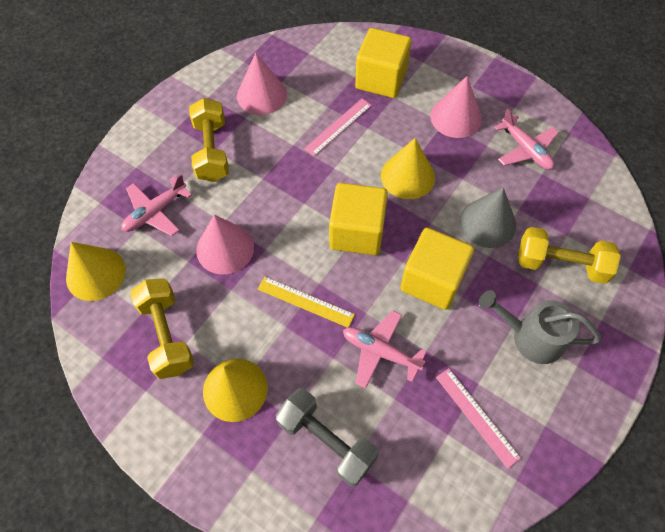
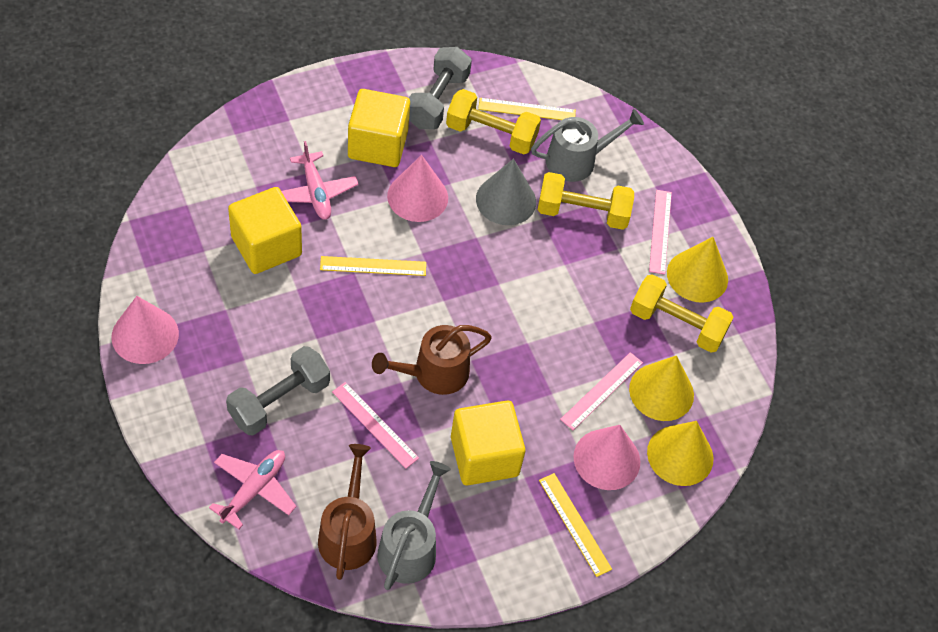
brown watering can: none = 0 -> [318,444,377,580] [372,325,492,395] = 2
grey dumbbell: [276,388,379,486] = 1 -> [226,346,330,436] [409,47,472,129] = 2
grey watering can: [479,290,601,364] = 1 -> [377,461,451,590] [531,109,644,182] = 2
pink plane: [121,174,192,236] [343,311,426,389] [494,108,559,170] = 3 -> [209,450,296,529] [281,141,358,220] = 2
pink ruler: [304,99,372,156] [436,368,521,468] = 2 -> [332,382,419,468] [560,352,643,430] [649,190,672,275] = 3
yellow ruler: [258,277,355,328] = 1 -> [320,256,426,276] [478,98,576,120] [539,473,612,577] = 3

